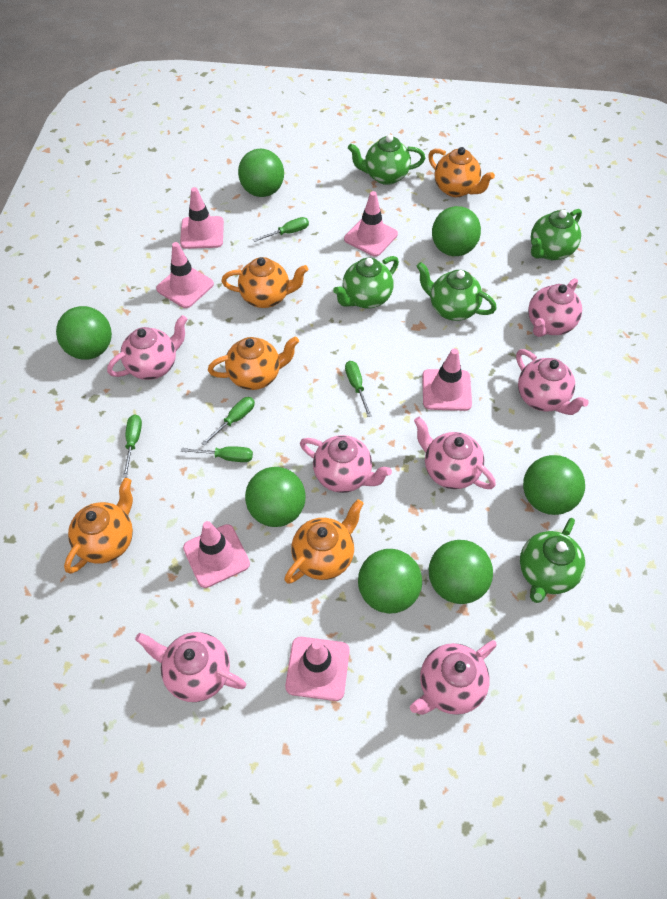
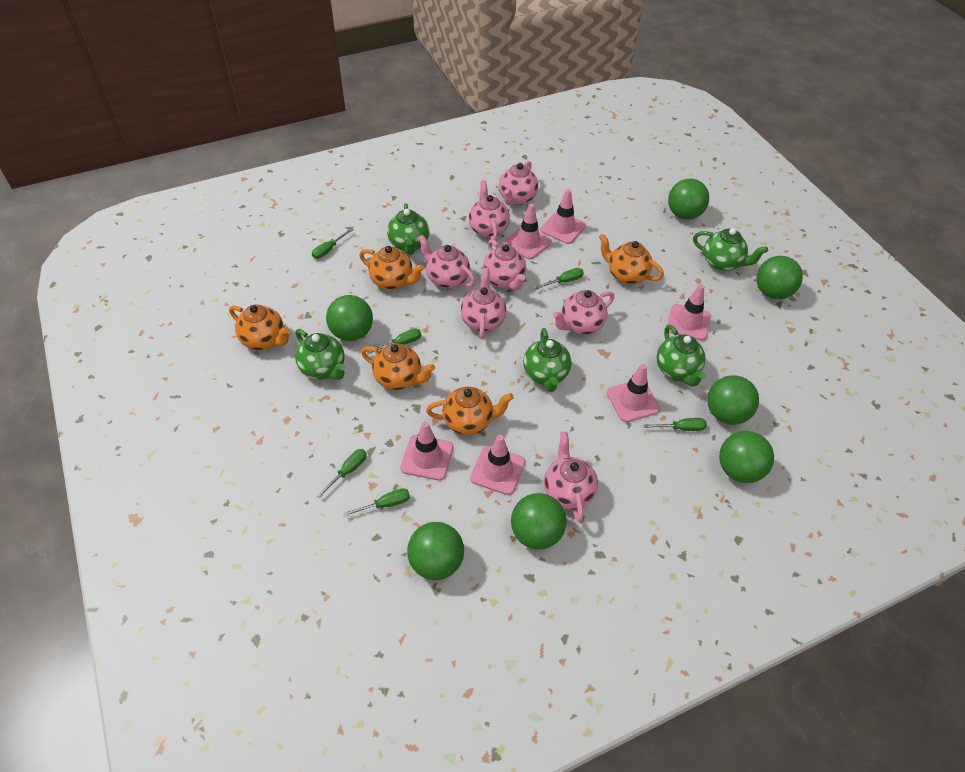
green screwdriver: [123,415,142,478] [181,446,253,462] [202,397,255,446] [253,217,309,242] [345,361,372,417] = 5 -> [312,228,353,259] [317,449,367,498] [343,488,410,517] [367,329,421,354] [535,268,584,289] [644,418,707,431] = 6

